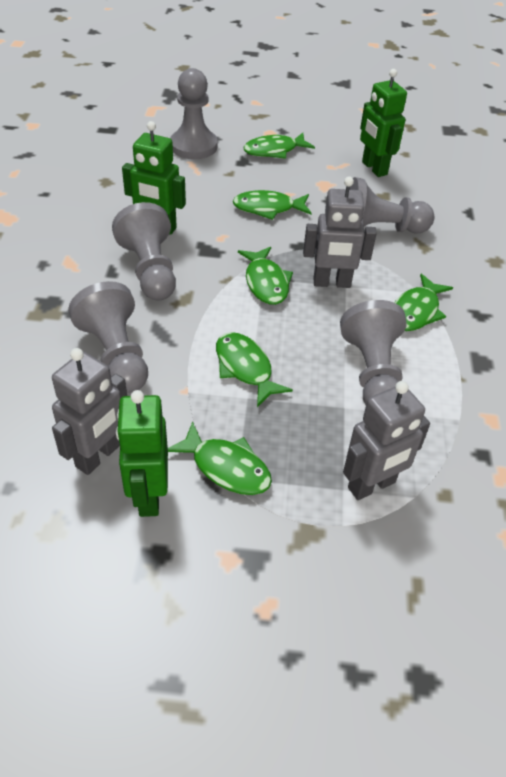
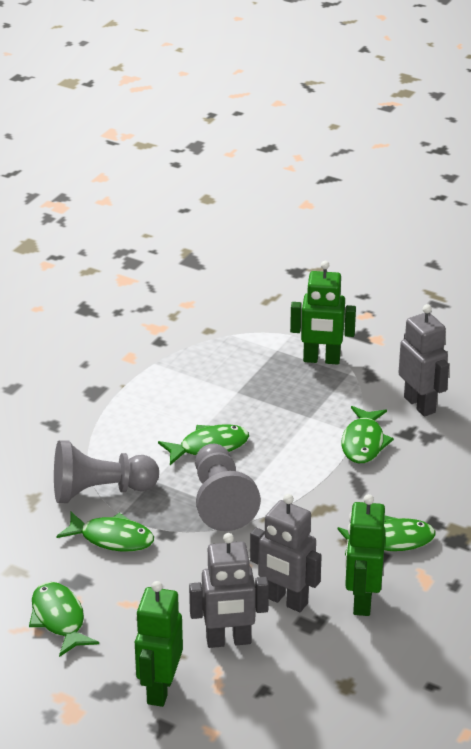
green fish: [168,421,272,495] [216,332,293,407] [233,190,312,220] [238,247,293,305] [243,133,315,159] [394,274,453,331] = 6 -> [29,582,99,657] [56,512,154,552] [158,424,249,465] [337,516,436,556] [341,406,394,463] = 5
grey pawn: [68,281,148,393] [112,202,176,301] [170,68,218,159] [340,300,406,405] [349,177,434,234] = 5 -> [54,440,159,503] [195,444,261,531] = 2

